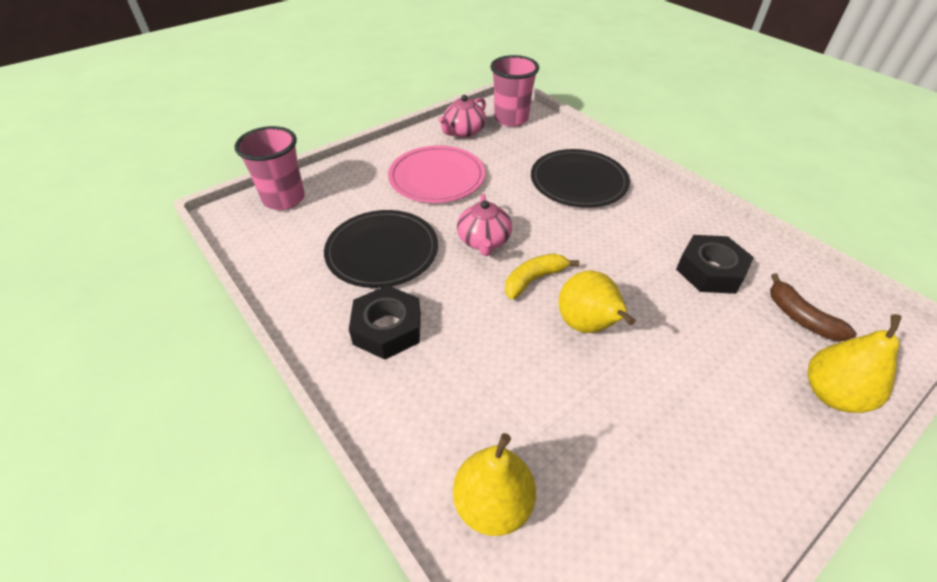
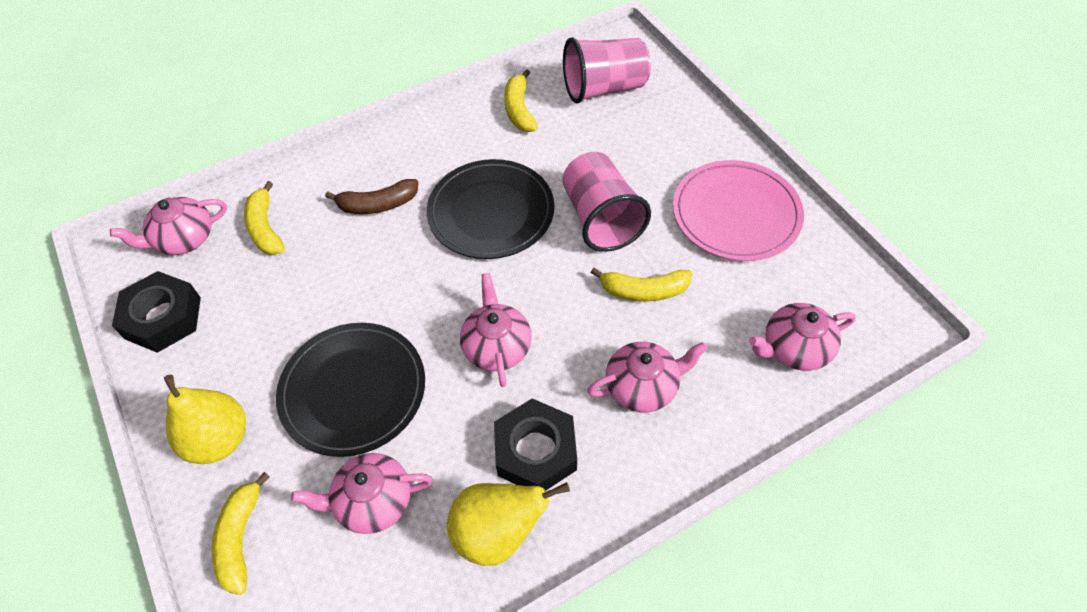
pink teapot: [438,95,486,137] [457,194,512,256] = 2 -> [110,197,227,255] [291,453,433,534] [460,273,532,387] [587,342,707,412] [749,303,856,371] = 5
yellow banana: [505,253,579,299] = 1 -> [212,472,270,595] [244,181,285,255] [504,69,538,132] [591,268,692,301] = 4
yellow pear: [453,433,536,536] [559,271,635,333] [807,314,902,413] = 3 -> [164,375,246,464] [447,482,570,566] = 2

